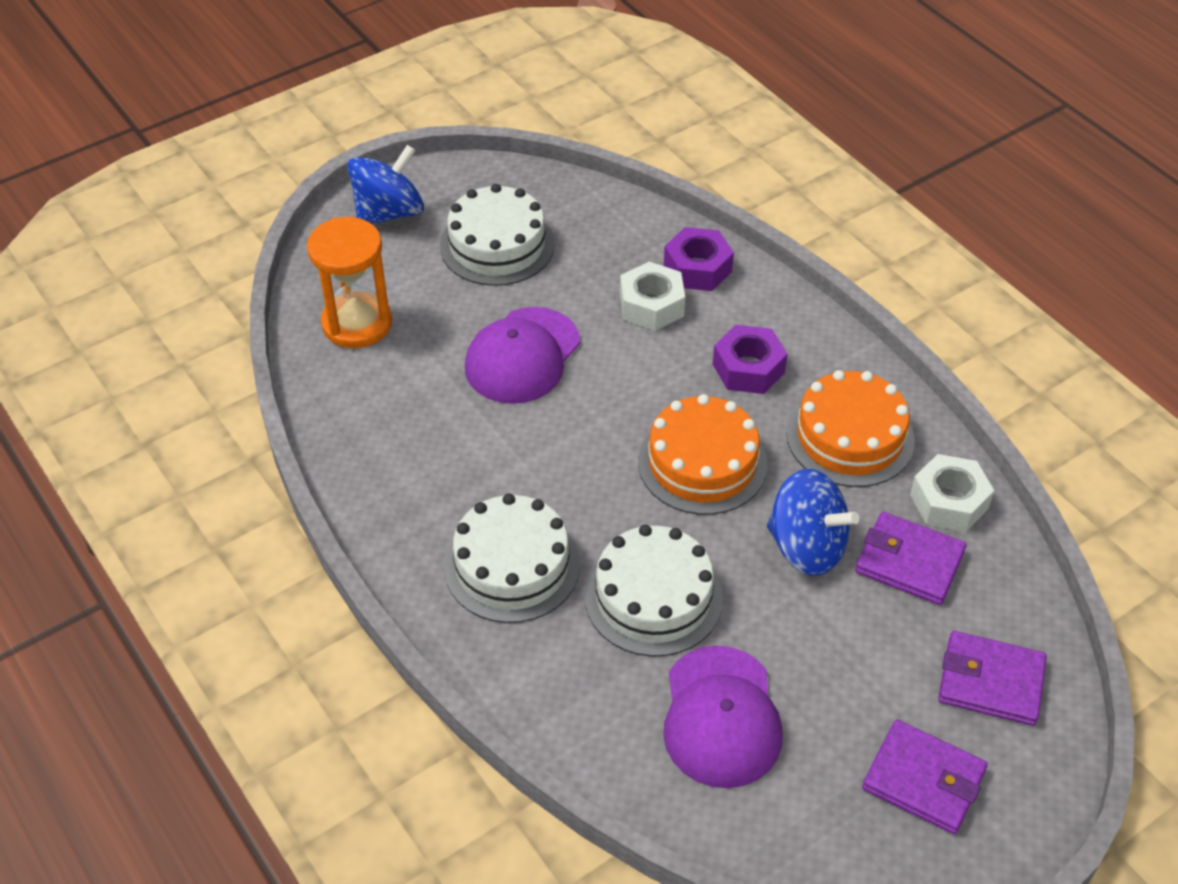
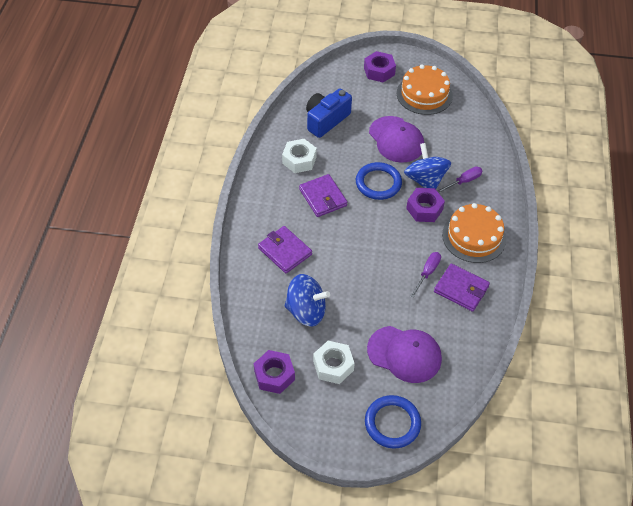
blue camera: none = 0 -> [306,88,352,138] = 1
blue ring: none = 0 -> [356,162,402,200] [365,395,421,449] = 2
orange hourglass: [307,217,392,348] = 1 -> none = 0
purple nut: [664,227,734,291] [713,325,788,394] = 2 -> [253,350,295,394] [364,51,396,83] [406,188,445,222] = 3
purple screwdriver: none = 0 -> [410,252,441,298] [437,166,482,193] = 2
white cake: [440,184,555,286] [444,493,580,623] [585,525,723,657] = 3 -> none = 0

